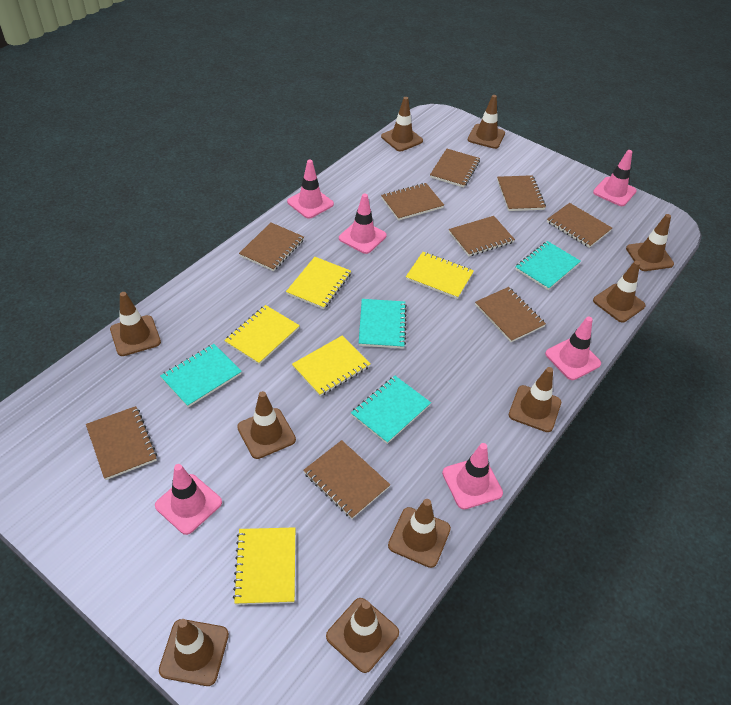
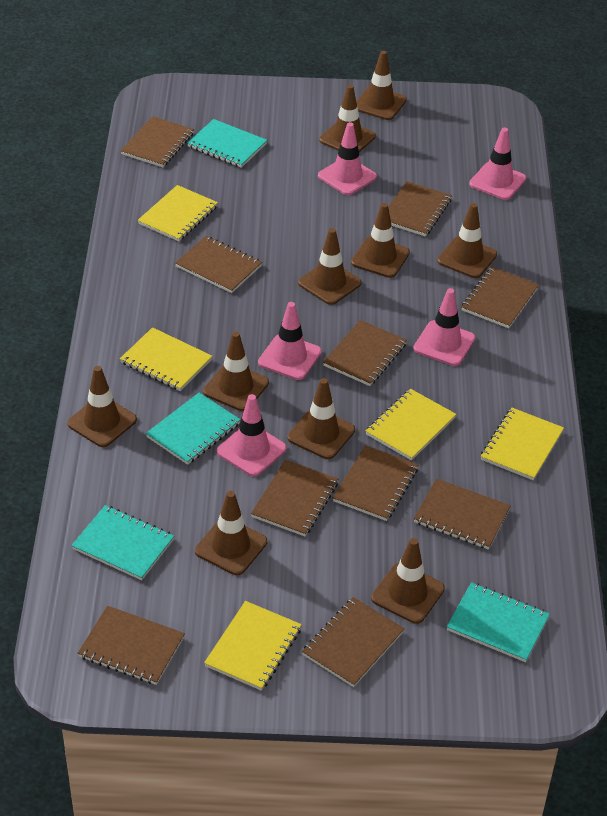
brown notebook: [86,406,157,480] [239,223,304,271] [303,440,390,519] [381,183,444,220] [430,149,480,188] [449,216,515,256] [475,287,546,342] [497,175,546,211] [547,203,612,248] = 9 -> [78,606,185,685] [121,116,194,167] [175,236,262,293] [251,460,338,536] [302,597,405,687] [323,320,407,386] [333,445,418,521] [388,181,452,237] [414,478,511,550] [461,267,539,329] = 10
pink traffic cone: [155,464,222,535] [287,160,334,219] [339,193,387,254] [442,443,503,510] [545,316,601,380] [593,150,637,206] = 6 -> [217,394,287,477] [258,302,322,380] [318,122,377,195] [413,288,475,366] [469,127,526,200] = 5

